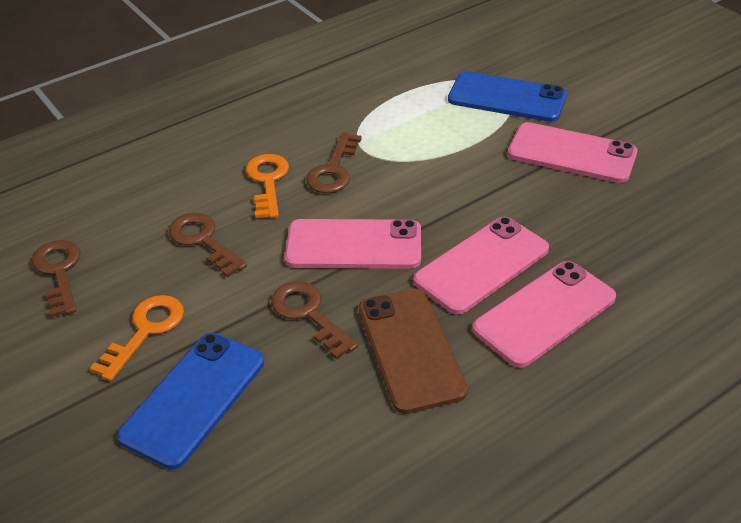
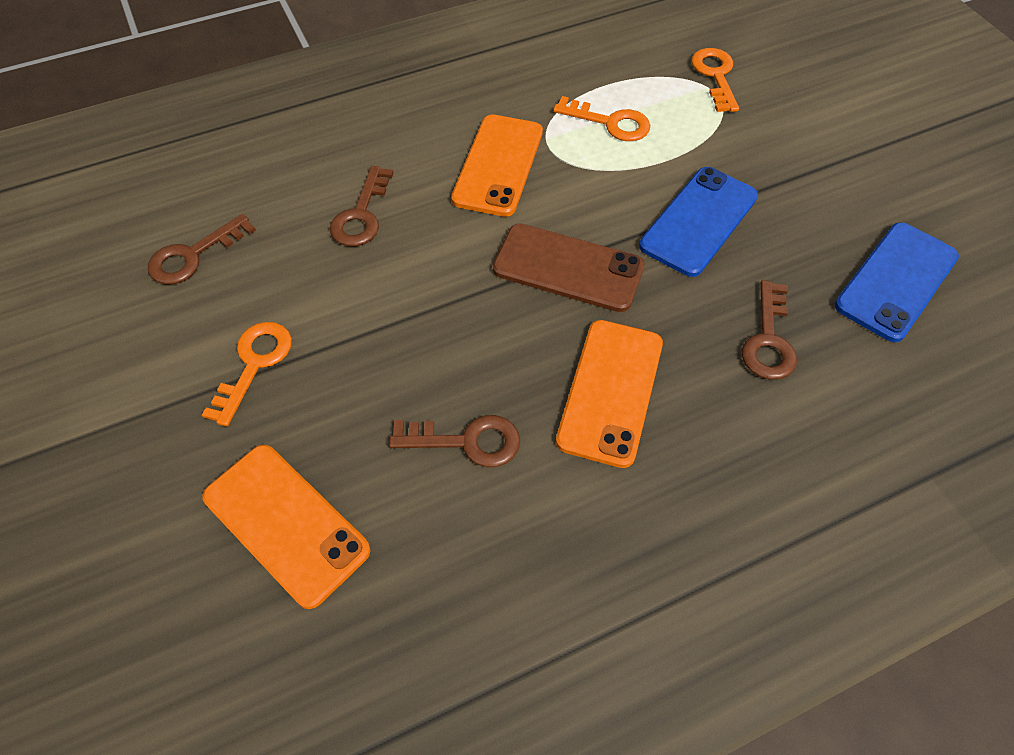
orange key: [90,295,184,381] [246,154,289,218] = 2 -> [202,322,292,426] [553,96,650,141] [691,48,739,112] = 3
orange phone: none = 0 -> [202,444,370,609] [451,114,543,217] [556,320,663,468] = 3
pink phone: [285,219,421,269] [413,217,549,314] [472,261,616,368] [508,122,638,183] = 4 -> none = 0

